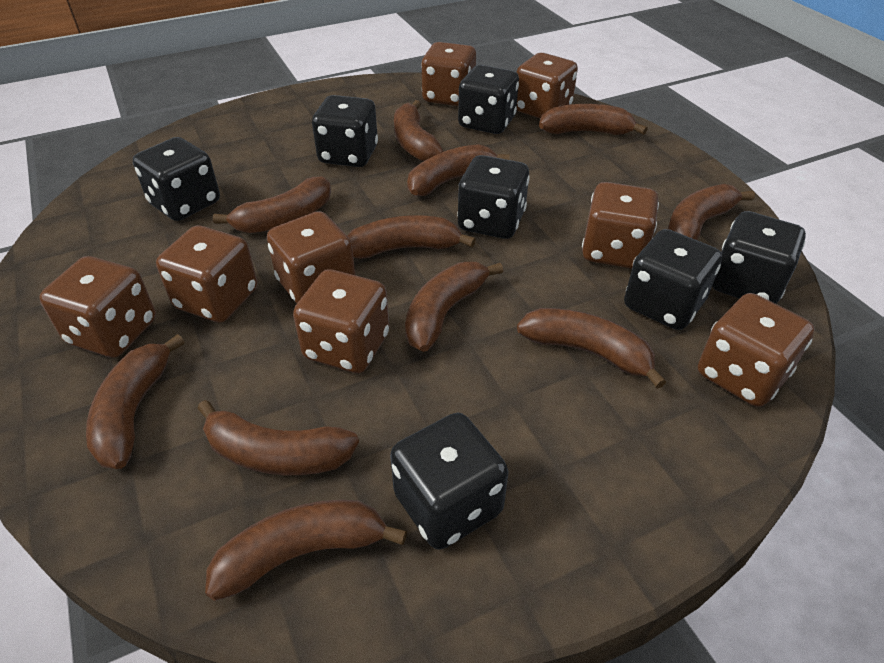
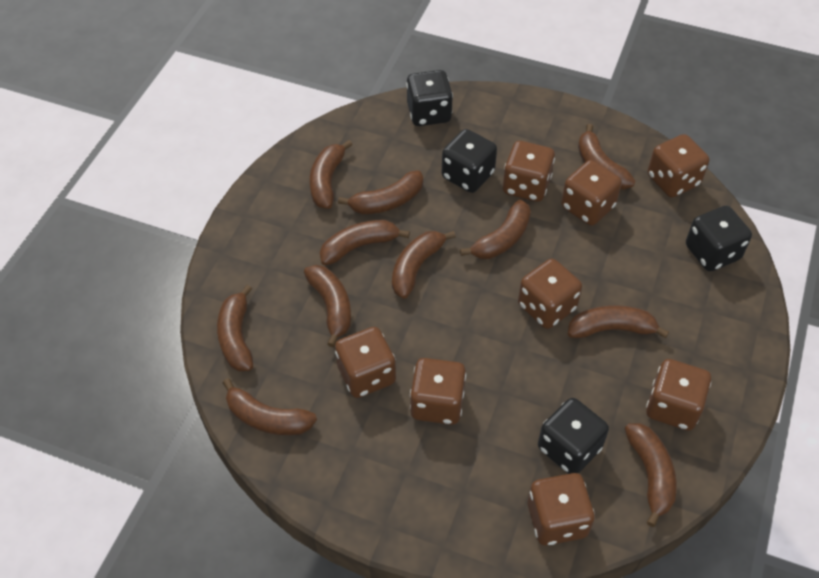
black dice: [133,137,220,221] [312,95,378,167] [390,413,508,550] [457,155,530,239] [458,65,519,134] [624,229,722,330] [712,211,806,304] = 7 -> [406,70,453,126] [442,129,497,193] [538,398,609,474] [686,206,752,271] = 4

